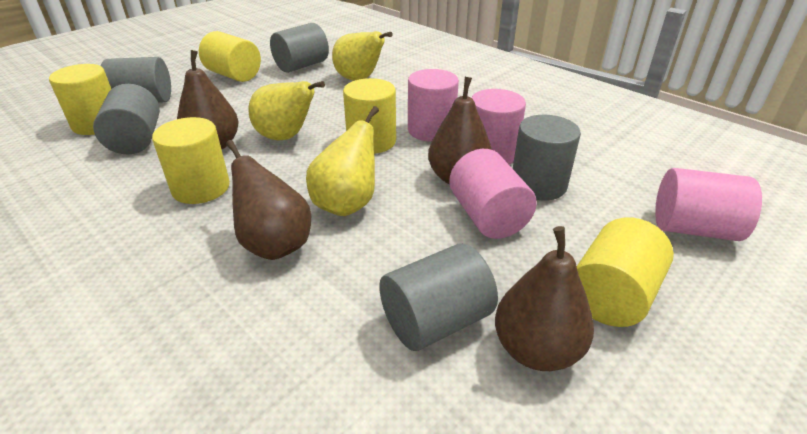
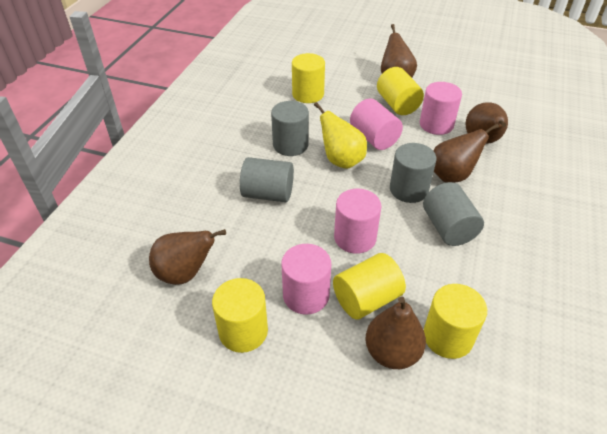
brown pear: [177,50,239,149] [226,140,311,260] [428,77,492,184] [495,226,594,371] = 4 -> [149,229,226,285] [365,297,426,369] [381,24,417,78] [433,124,499,183] [466,102,508,144] = 5
grey cylinder: [93,84,160,154] [101,57,171,103] [270,23,329,73] [379,244,498,351] [513,115,581,201] = 5 -> [240,157,294,202] [271,101,309,156] [390,143,436,203] [423,182,484,246] = 4
yellow pear: [248,81,325,141] [306,106,379,216] [332,31,393,81] = 3 -> [314,102,367,169] = 1

